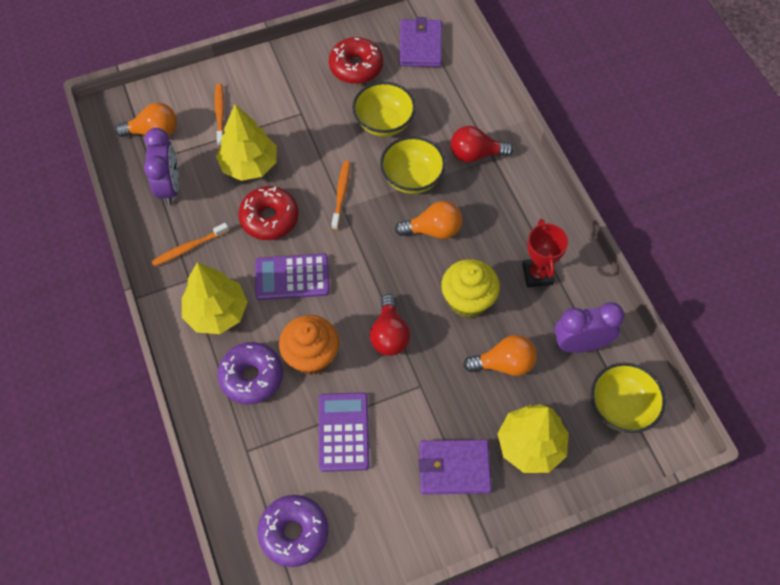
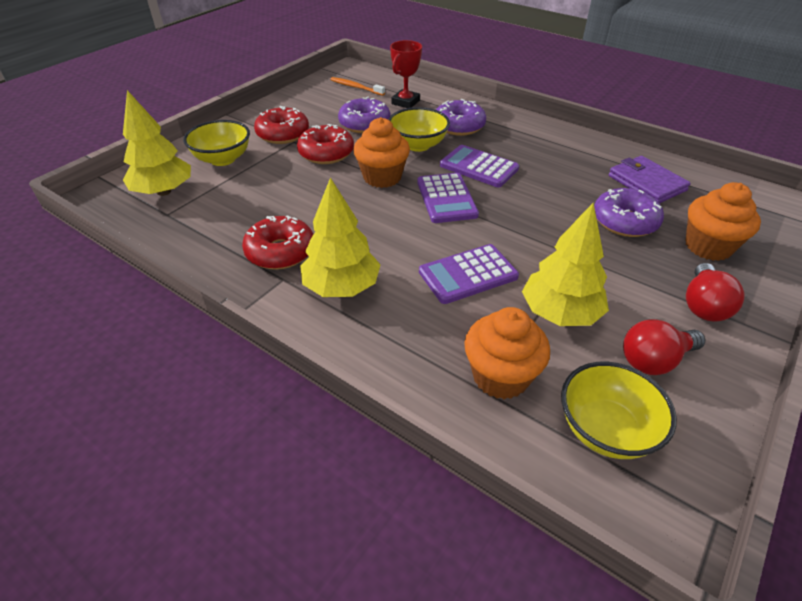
orange cupcake: [279,315,339,375] = 1 -> [353,117,410,188] [464,307,550,399] [686,182,761,261] = 3
orange light bulb: [115,103,177,137] [395,201,462,239] [463,335,537,376] = 3 -> none = 0
orange toothbrush: [151,223,229,266] [215,83,224,147] [331,161,350,230] = 3 -> [331,77,385,96] = 1
purple calculator: [255,253,330,300] [319,392,370,472] = 2 -> [417,173,479,223] [419,244,519,304] [440,145,519,187] = 3
purple clock: [144,128,179,205] [554,302,625,353] = 2 -> none = 0
purple donut: [217,342,283,405] [258,495,328,567] = 2 -> [338,97,391,133] [436,99,486,136] [594,188,664,237] = 3
purple wallet: [399,17,442,67] [418,440,492,495] = 2 -> [609,156,691,203] = 1
red donut: [238,186,299,240] [329,37,383,84] = 2 -> [242,215,314,270] [254,106,309,144] [297,124,354,164] = 3
yellow cupcake: [441,259,500,318] = 1 -> none = 0

